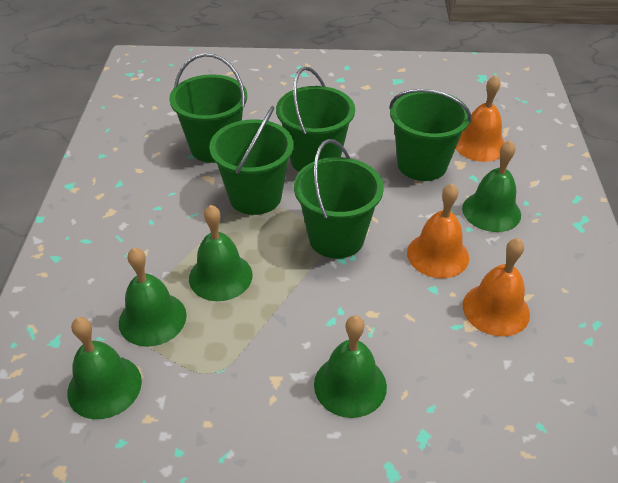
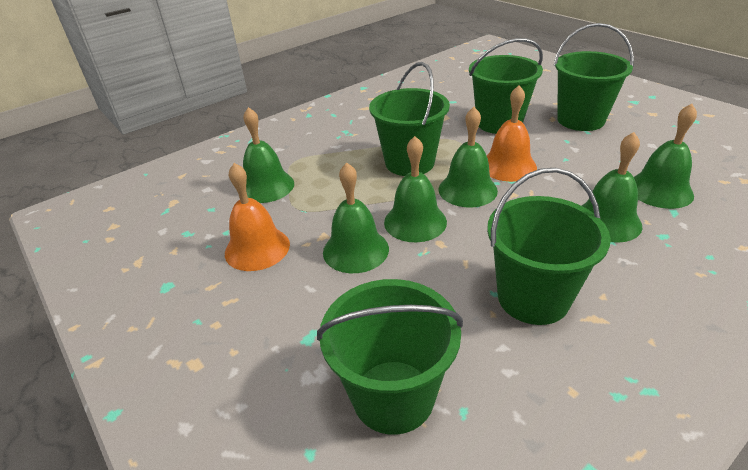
green bell: [67,317,142,419] [119,248,187,347] [189,205,253,301] [314,316,387,418] [462,140,521,232] = 5 -> [243,107,294,203] [323,163,389,273] [384,136,447,242] [439,107,498,207] [582,132,642,243] [634,104,697,209] = 6
orange bell: [407,183,469,278] [456,75,505,162] [463,238,530,337] = 3 -> [225,163,290,271] [487,85,537,182] = 2

